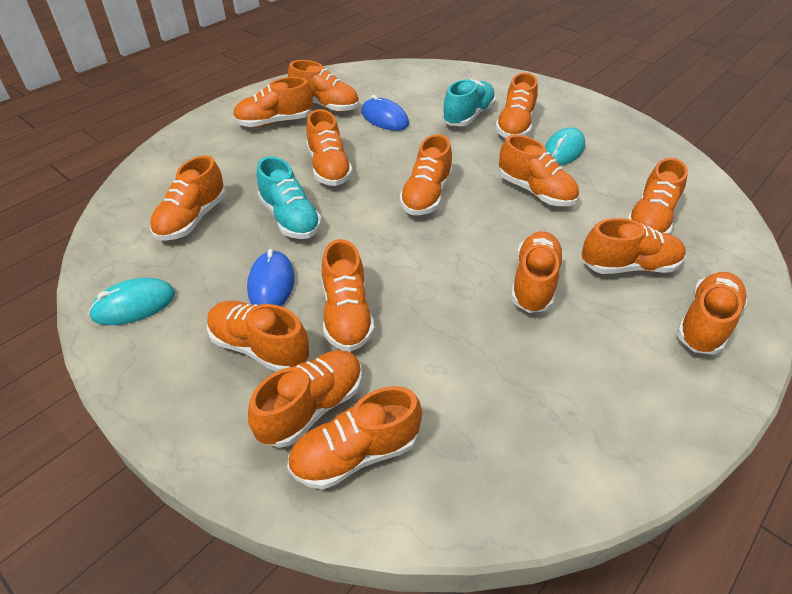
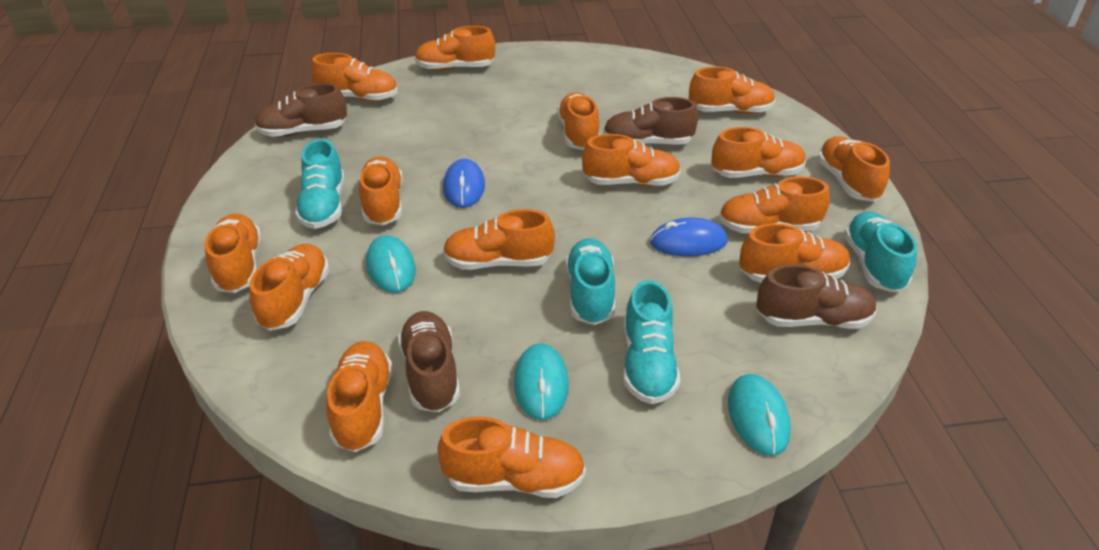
brown shoe: none = 0 -> [255,83,347,137] [398,311,460,412] [603,97,698,145] [757,264,877,329] = 4
turquoise mouse: [89,278,175,325] [545,127,585,165] = 2 -> [366,235,416,293] [514,343,569,420] [728,374,791,456] = 3
turquoise shoe: [256,156,322,239] [442,79,496,126] = 2 -> [295,139,344,229] [565,238,615,325] [623,280,680,404] [844,211,917,293] = 4

